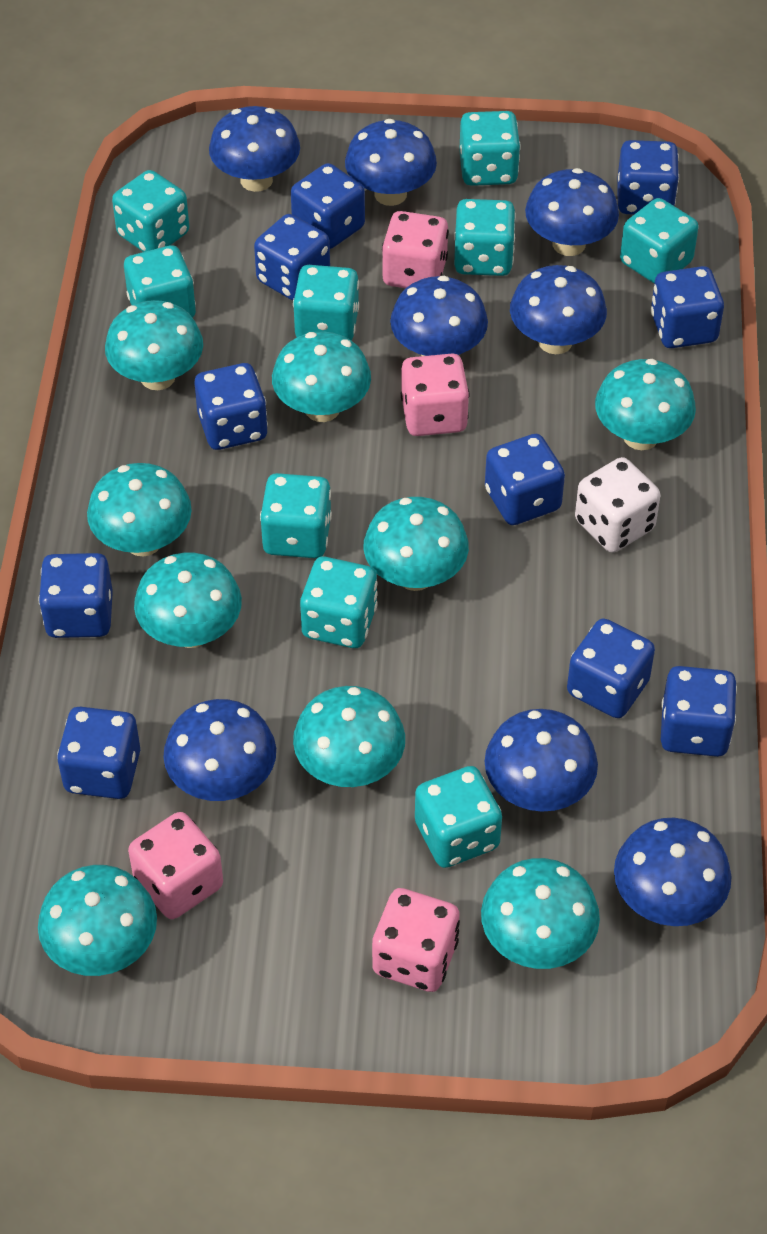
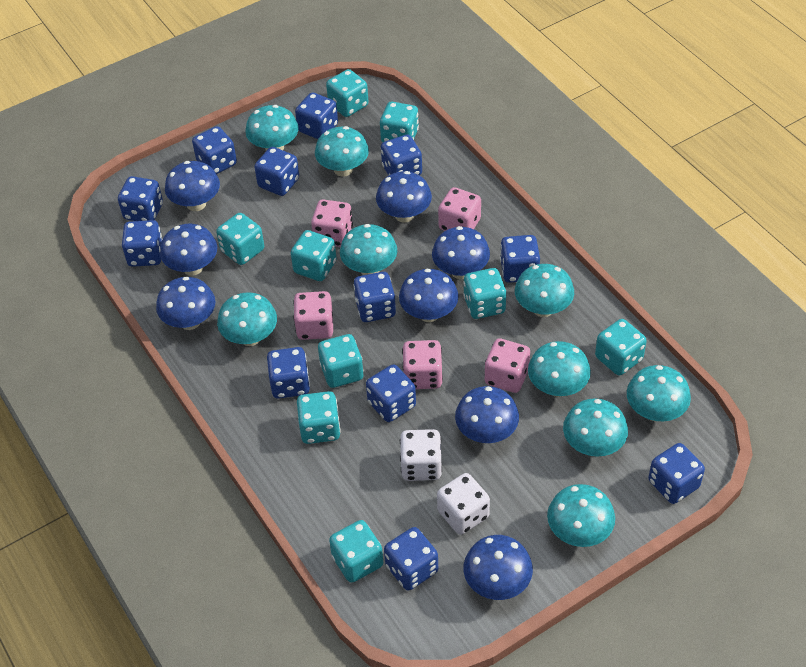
blue dice: [39,553,113,638] [57,707,140,799] [194,363,268,450] [254,214,330,300] [291,163,365,249] [485,434,565,525] [567,618,655,718] [617,140,679,214] [651,266,724,348] [661,666,737,757] = 10 -> [118,176,163,221] [122,220,163,267] [192,126,237,174] [254,147,299,196] [267,347,310,399] [295,92,338,139] [353,272,396,322] [366,364,416,422] [381,134,422,175] [384,527,438,590] [500,235,540,283] [648,443,705,504] = 12
pink dice: [128,812,223,919] [372,888,460,992] [382,211,449,288] [401,354,469,436] = 4 -> [294,291,333,340] [311,199,353,247] [402,340,443,389] [438,187,481,231] [484,338,530,393] = 5
white dice: [575,457,660,553] = 1 -> [400,429,442,481] [437,473,490,535] = 2

